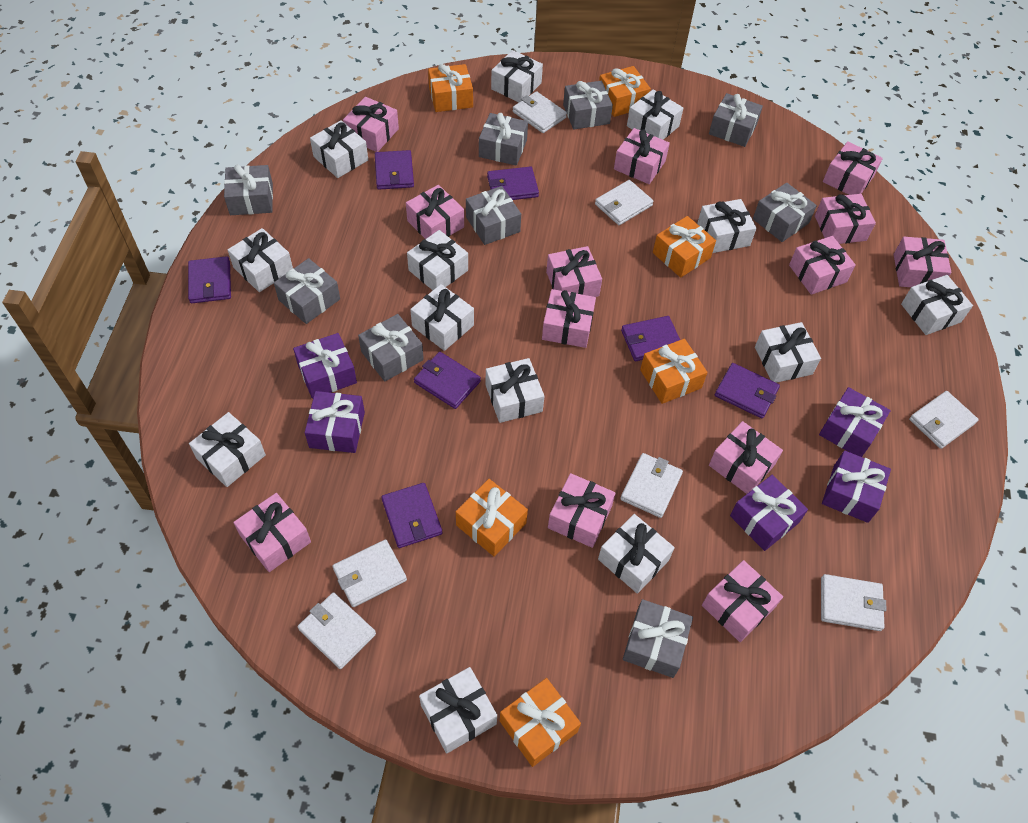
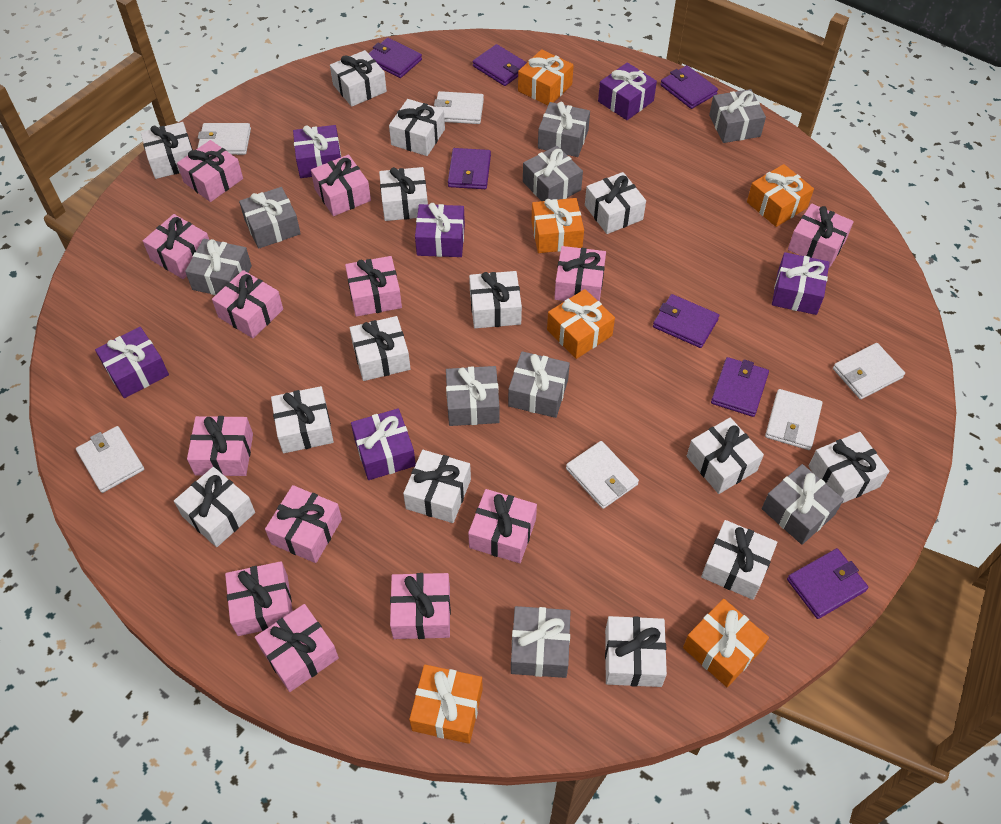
purple gift: [293,333,357,399] [305,391,365,453] [730,475,808,551] [819,387,891,457] [822,450,891,523] = 5 -> [95,327,169,398] [293,125,341,178] [351,408,416,480] [415,203,465,257] [598,62,657,120] [772,252,829,315] = 6
white gift: [189,412,266,487] [228,228,293,292] [310,120,368,178] [407,230,468,290] [410,284,474,351] [419,667,497,754] [486,358,544,423] [491,50,543,102] [598,514,675,594] [627,90,683,140] [697,199,757,253] [755,322,821,383] [901,275,973,335] = 13 -> [141,122,193,179] [174,467,255,547] [271,386,334,453] [330,50,387,107] [350,316,411,381] [379,167,428,221] [389,99,445,156] [403,450,471,523] [469,271,522,328] [585,172,646,234] [605,616,667,687] [687,417,764,494] [701,520,777,600] [809,432,889,503] = 14
white wallet: [298,592,376,669] [332,539,407,607] [513,91,567,133] [595,180,654,225] [620,453,683,518] [821,574,887,631] [909,391,979,449] = 7 -> [76,426,144,493] [197,123,251,155] [434,91,484,124] [566,441,639,509] [765,389,823,450] [833,343,905,399] = 6

